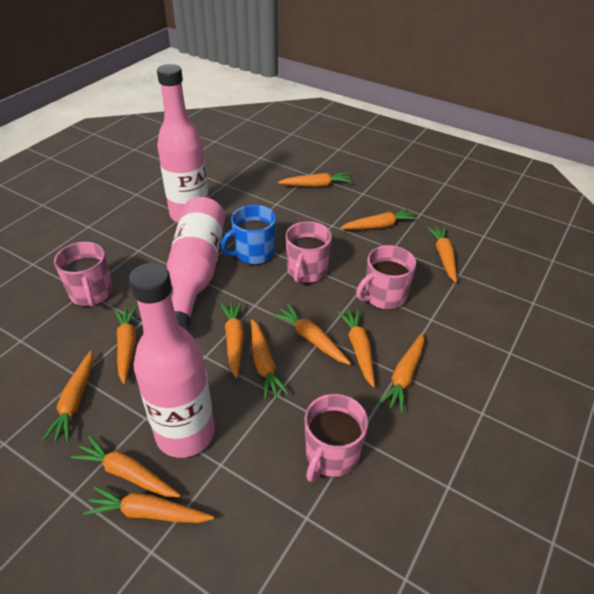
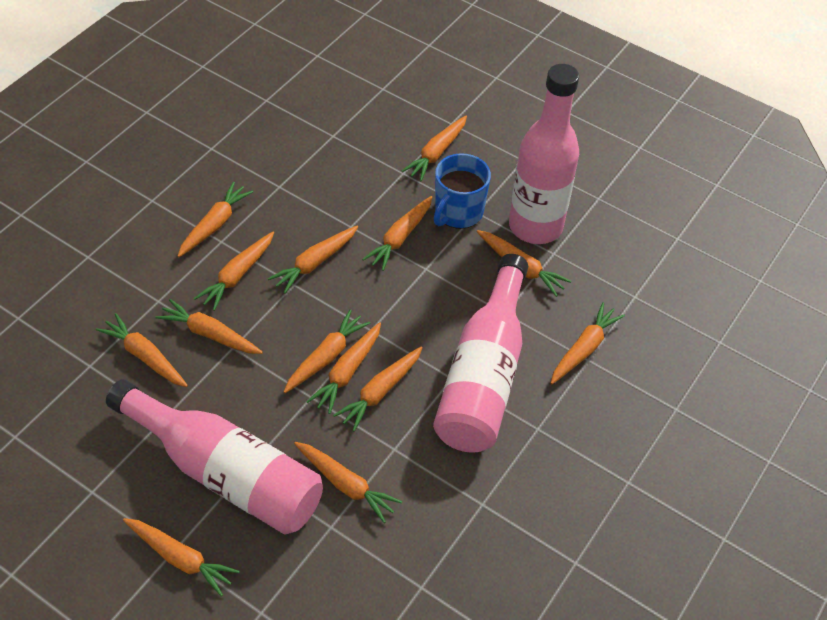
orange carrot: [42,350,93,443] [71,436,181,497] [83,486,214,523] [114,306,137,384] [220,301,244,378] [251,319,289,400] [272,304,351,365] [278,173,352,187] [338,309,375,388] [340,208,417,229] [379,333,424,413] [427,226,457,283] = 12 -> [96,313,188,387] [123,518,240,597] [155,299,263,354] [177,182,253,257] [194,232,274,311] [268,226,358,294] [284,309,371,393] [294,442,402,523] [306,322,381,414] [333,346,423,431] [362,196,432,271] [402,115,467,181] [477,230,571,297] [551,302,625,384] = 14
pink mug: [54,242,113,307] [286,221,332,283] [305,394,368,482] [356,245,416,310] = 4 -> none = 0

